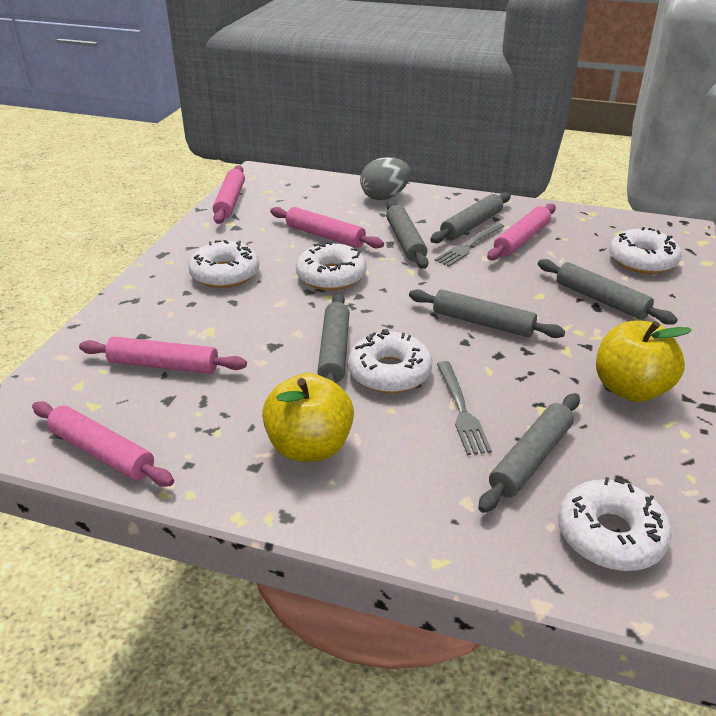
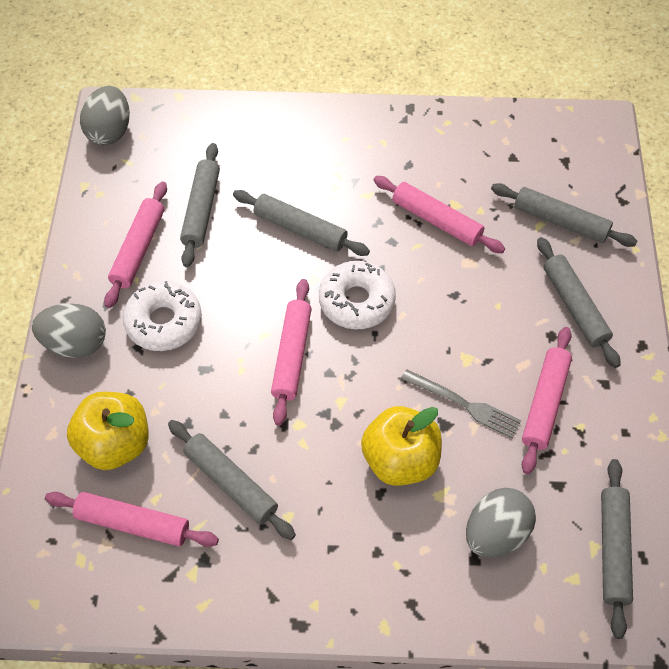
grey egg: [360,157,410,200] = 1 -> [32,303,106,358] [80,86,130,145] [466,488,536,557] = 3
grey fork: [434,223,504,267] [437,361,492,455] = 2 -> [401,369,522,438] = 1
white donut: [188,240,260,288] [296,242,366,290] [348,329,432,393] [558,477,672,571] [609,227,681,274] = 5 -> [123,281,202,351] [319,261,396,329] = 2

